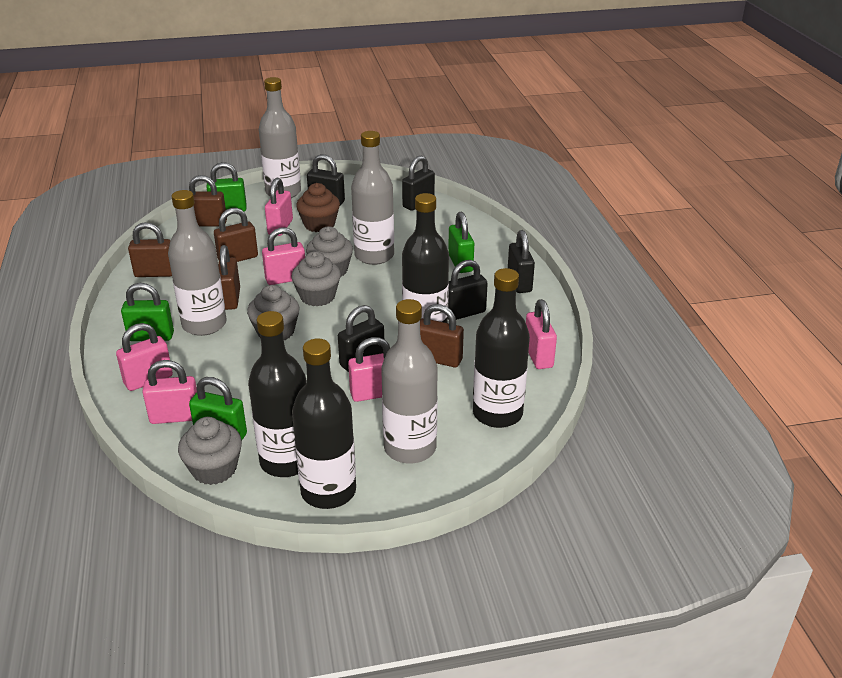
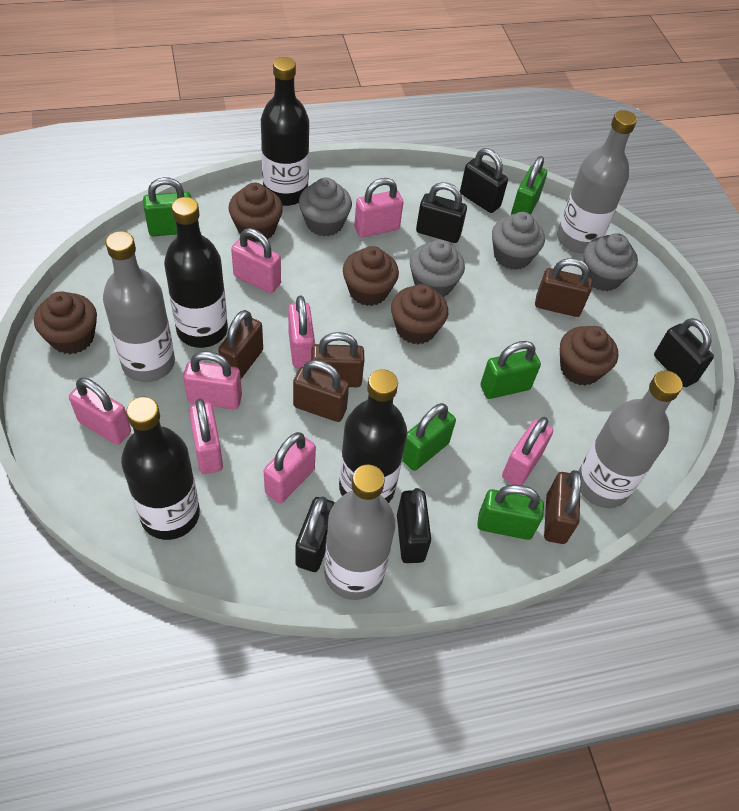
brown cupcake: [296,183,340,232] = 1 -> [34,291,97,354] [229,183,283,242] [343,246,399,306] [391,284,448,344] [560,326,618,385] = 5
green padlock: [121,283,174,341] [189,377,247,440] [206,162,247,211] [448,211,474,273] = 4 -> [143,177,191,237] [402,403,456,471] [477,485,544,540] [480,341,541,399] [511,156,547,215] = 5
pink padlock: [116,323,173,391] [142,360,197,424] [262,227,305,285] [265,178,293,236] [348,337,390,402] [526,299,557,369] = 6 -> [69,378,131,445] [183,351,242,409] [189,399,223,474] [231,228,281,293] [264,432,316,504] [288,296,315,368] [354,178,404,238] [502,417,553,485] = 8

